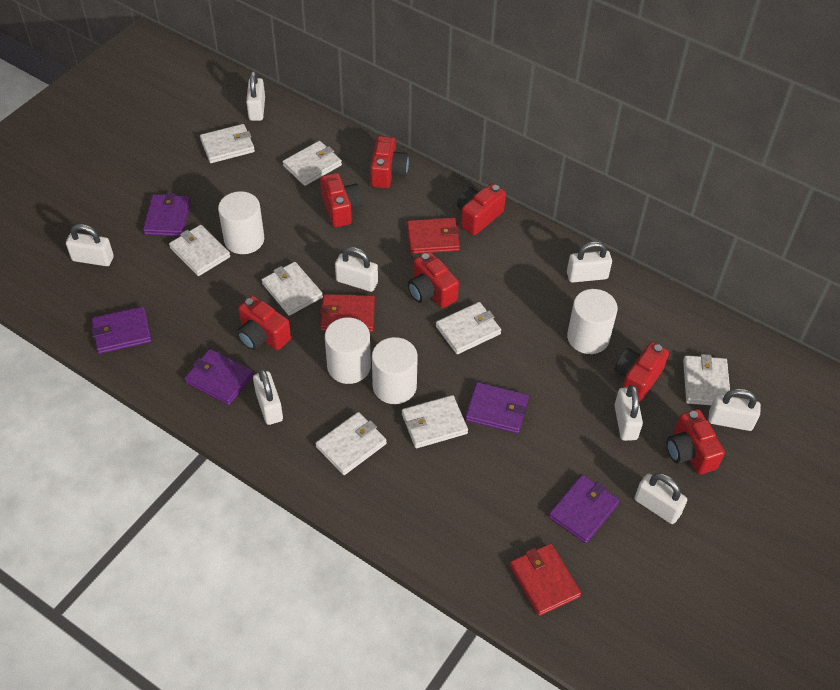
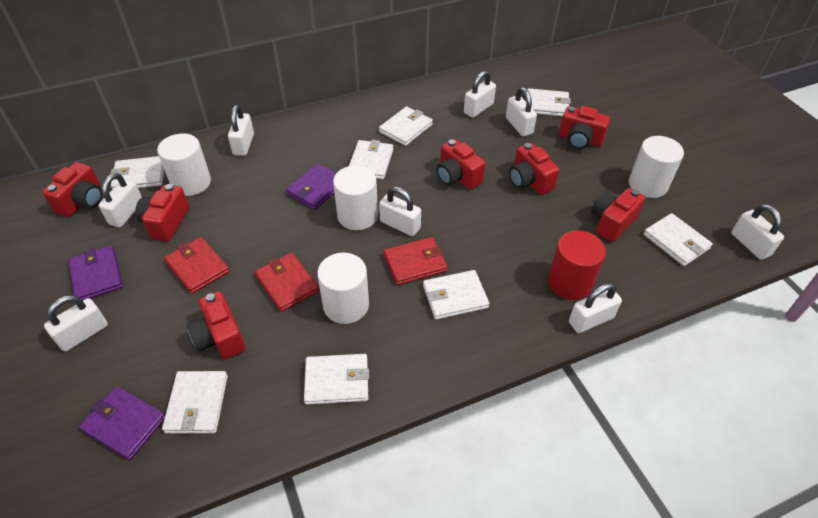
purple wallet: [92,306,152,354] [143,193,191,236] [184,349,254,405] [465,382,529,434] [548,475,619,543] = 5 -> [68,246,123,300] [79,386,165,460] [286,163,336,210] = 3
red cylinder: none = 0 -> [548,231,606,300] = 1

